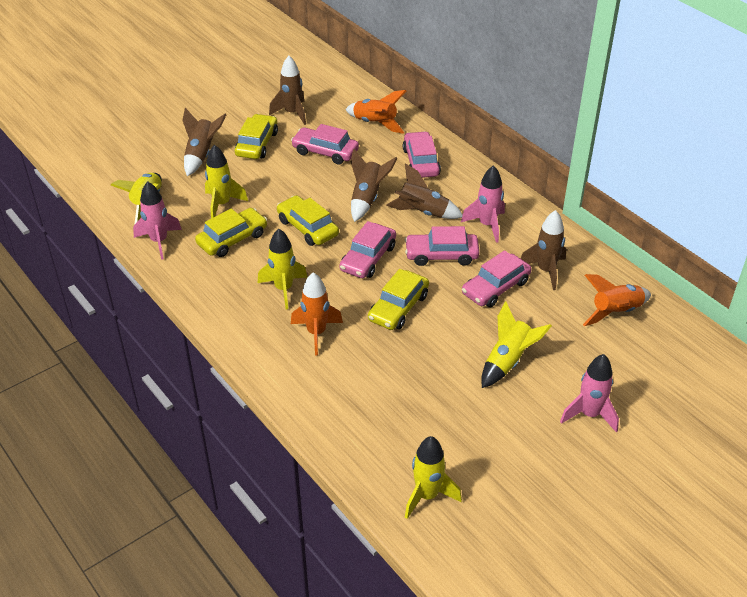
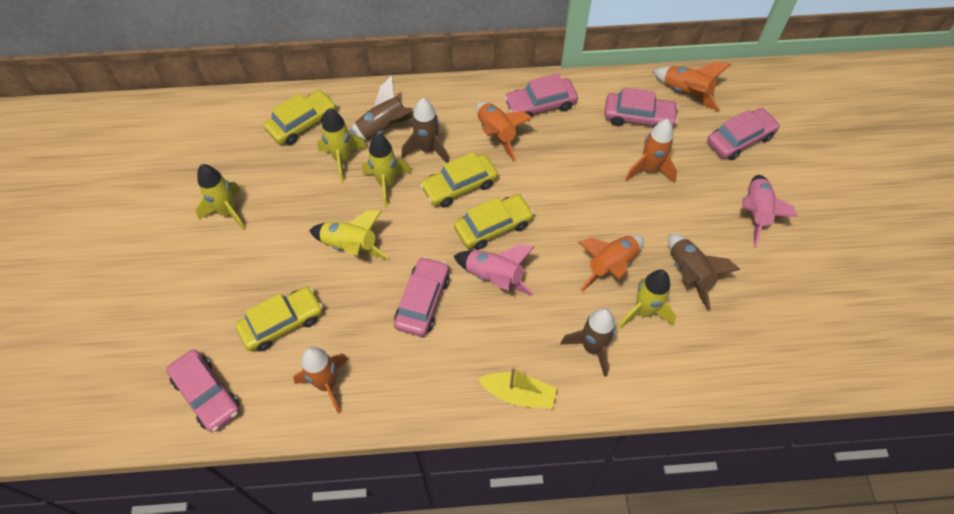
brown rocket: [182,108,227,176] [269,56,306,125] [351,149,397,222] [386,163,463,219] [521,210,566,290] = 5 -> [349,76,414,140] [401,98,449,163] [561,308,616,377] [668,234,741,311] = 4
orange rocket: [291,272,343,355] [345,90,406,134] [583,274,651,326] = 3 -> [293,347,349,413] [476,102,532,161] [578,235,644,291] [626,119,677,183] [653,62,731,111] = 5
pink rocket: [133,181,182,260] [461,165,505,243] [560,354,619,433] = 3 -> [454,244,535,296] [742,175,798,247] = 2
yellow boat: none = 0 -> [478,366,557,409] = 1

